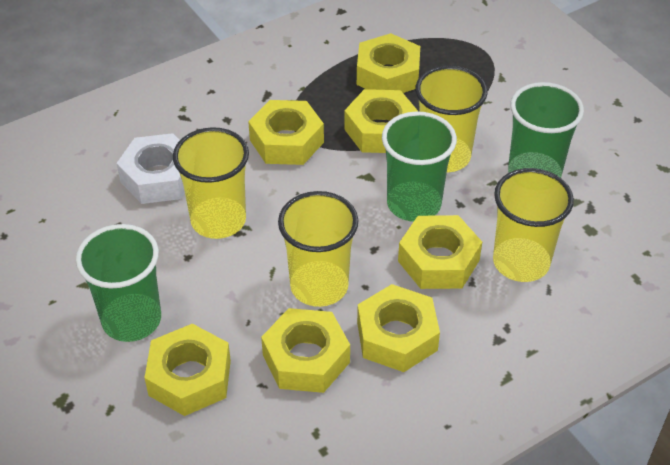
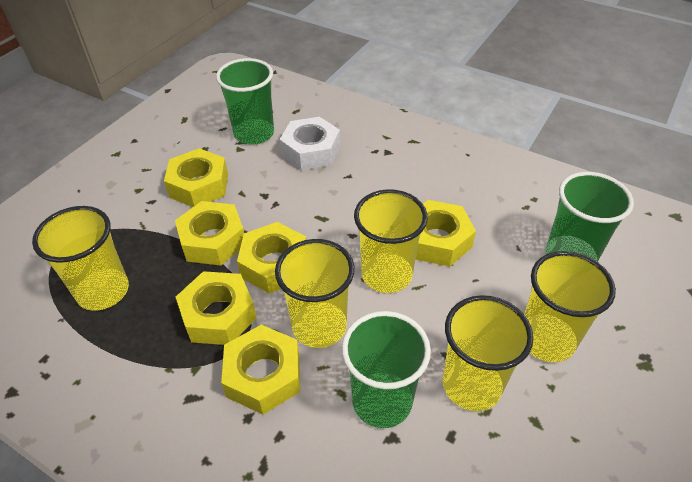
yellow cup: [173,127,249,239] [278,191,358,307] [416,66,488,172] [493,168,574,282] = 4 -> [32,206,129,311] [275,239,355,348] [354,189,428,293] [443,295,533,411] [524,251,616,362] = 5
yellow nut: [144,324,231,416] [248,100,324,165] [261,308,350,393] [344,89,419,153] [357,33,420,93] [357,284,440,372] [398,215,482,289] = 7 -> [164,148,228,207] [175,201,244,266] [176,271,257,345] [221,325,300,415] [237,222,306,294] [415,200,476,267] = 6

